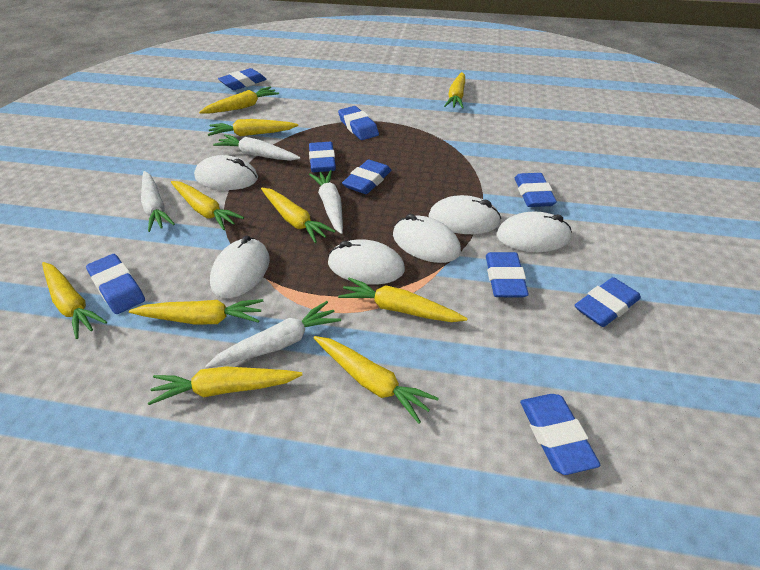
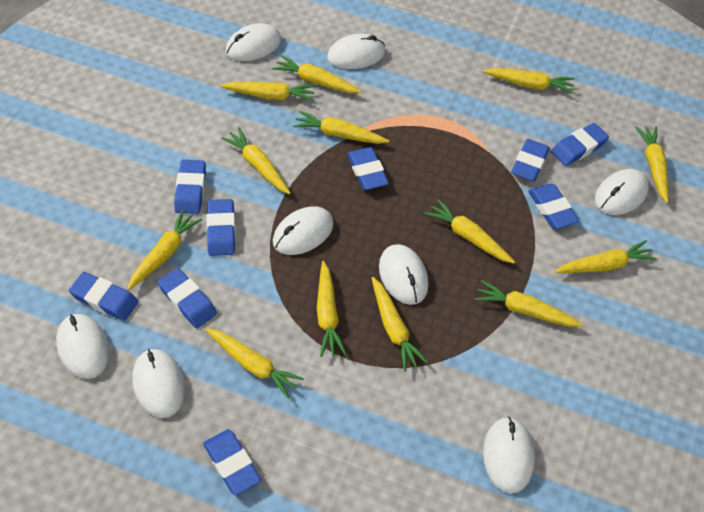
white carrot: [141,171,175,232] [205,301,341,368] [213,135,300,161] [309,170,343,234] = 4 -> none = 0
white mouse: [194,155,258,190] [210,235,270,298] [328,239,405,285] [393,214,461,263] [429,195,501,234] [497,212,572,252] = 6 -> [56,314,110,379] [132,349,185,418] [226,23,281,61] [273,206,334,255] [327,34,385,69] [379,244,429,305] [483,417,535,494] [595,169,649,215] = 8
yellow carrot: [42,262,107,339] [129,299,263,325] [148,367,303,405] [171,181,244,230] [199,87,279,114] [208,119,298,136] [261,188,336,243] [314,336,439,424] [338,278,468,322] [444,72,465,109] = 10 -> [127,209,202,290] [206,328,304,399] [221,81,316,101] [221,127,291,194] [272,55,361,93] [293,111,389,144] [316,261,346,357] [372,277,428,372] [424,199,515,263] [474,280,583,327] [482,68,575,94] [555,240,657,273] [635,126,668,203] = 13

